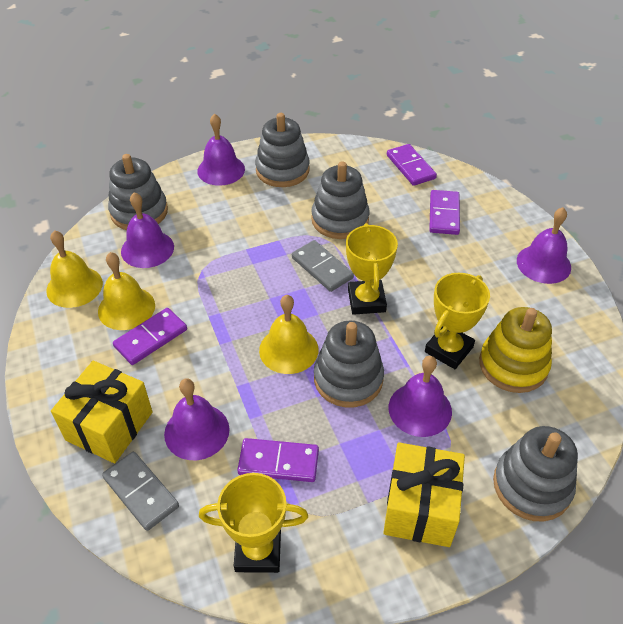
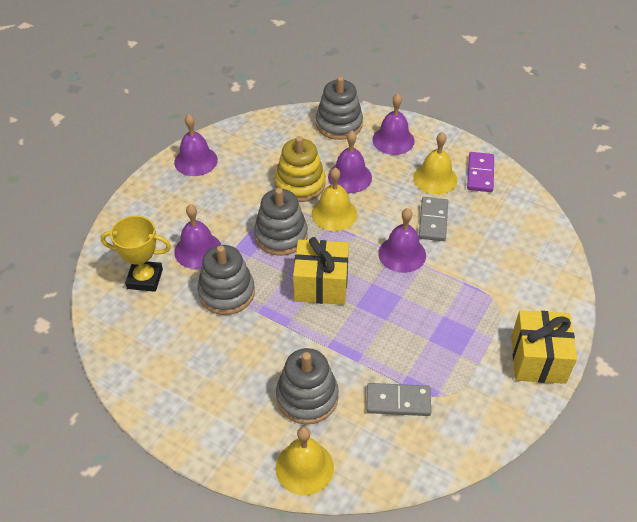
grey stacking toy: [108,154,168,230] [255,113,310,187] [311,161,370,239] [314,321,384,407] [493,426,578,522] = 5 -> [197,245,255,315] [254,188,308,256] [276,348,339,425] [316,76,363,140] = 4
purple domino: [113,308,187,365] [237,438,319,482] [387,144,437,186] [429,190,460,235] = 4 -> [467,152,494,192] = 1
yellow trophy: [199,473,308,573] [346,223,398,315] [425,273,490,369] = 3 -> [101,216,171,292] = 1

